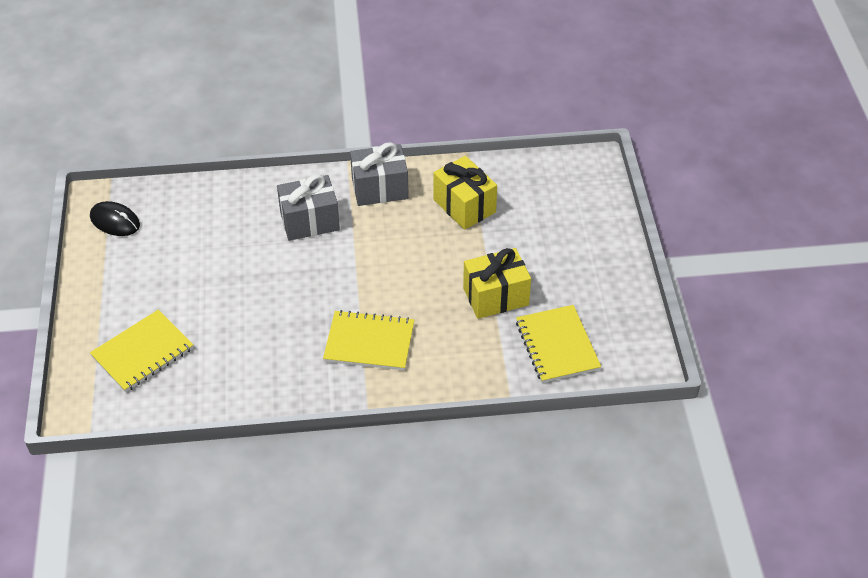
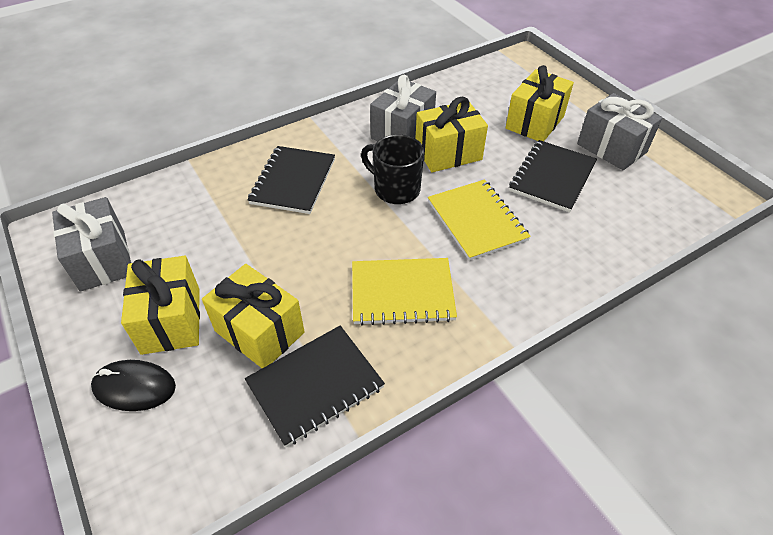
black mug: none = 0 -> [361,135,424,204] = 1
black notebook: none = 0 -> [245,325,385,447] [248,146,335,214] [509,140,597,213] = 3
grey gift: [277,174,340,241] [350,142,409,206] = 2 -> [52,197,131,292] [370,75,436,141] [577,93,662,170] = 3
yellow gift: [433,156,497,230] [463,248,531,319] = 2 -> [121,256,200,355] [202,264,305,368] [415,97,488,172] [506,65,574,141] = 4
yellow notebook: [90,310,194,392] [323,310,414,370] [516,305,601,383] = 3 -> [352,258,457,326] [428,179,531,261] = 2

